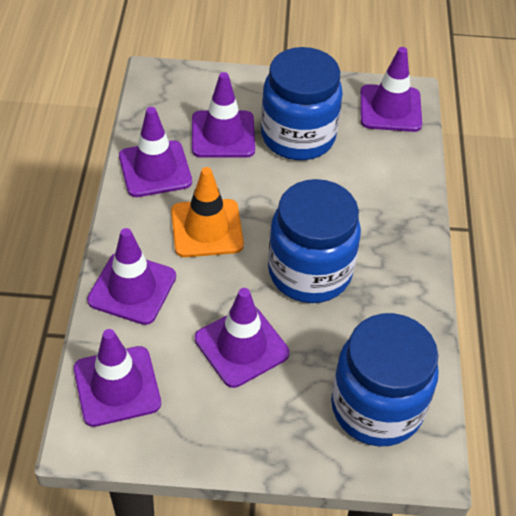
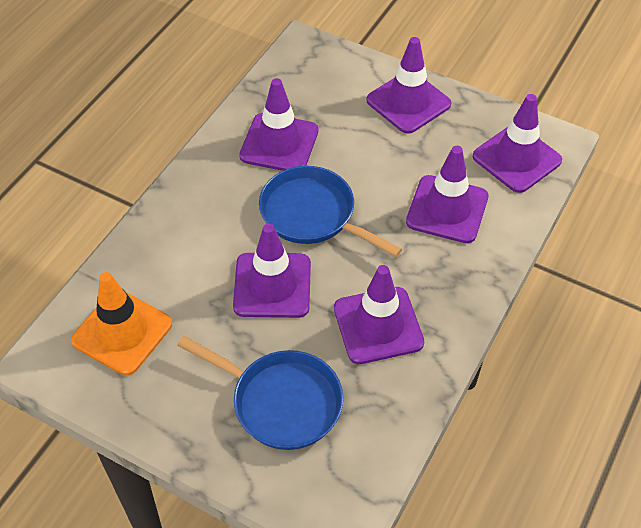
blue jar: [261,47,343,160] [268,179,361,303] [331,313,439,447] = 3 -> none = 0
blue pan: none = 0 -> [177,336,343,450] [259,166,402,257] = 2

